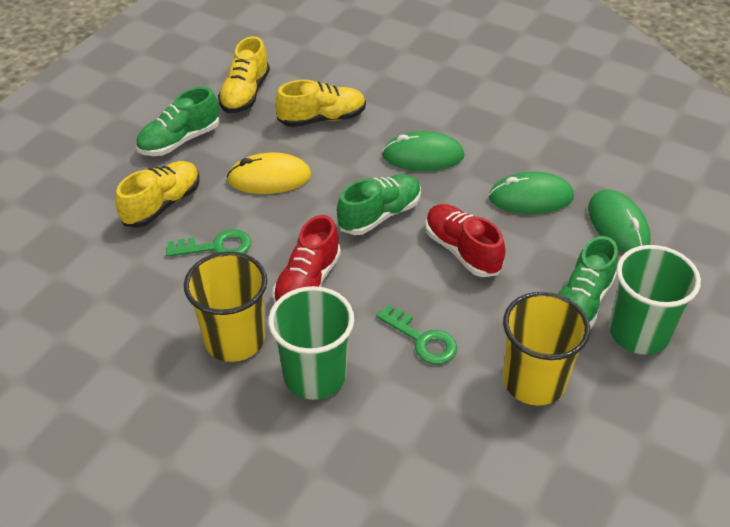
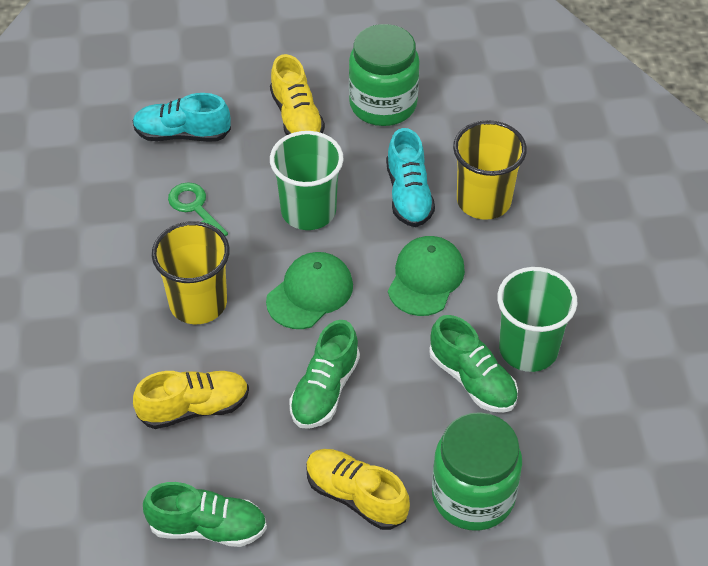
green cap: none = 0 -> [266,252,353,329] [388,236,465,316] = 2
green jar: none = 0 -> [349,24,419,126] [432,412,522,531] = 2
green key: [166,229,251,257] [376,305,457,364] = 2 -> [168,182,228,236] = 1
green mouse: [382,131,464,171] [489,172,574,214] [588,190,651,253] = 3 -> none = 0
red shoe: [273,215,341,304] [425,204,506,277] = 2 -> none = 0
turquoise shoe: none = 0 -> [132,93,231,142] [386,128,435,227] = 2
yellow mouse: [227,153,311,194] = 1 -> none = 0

